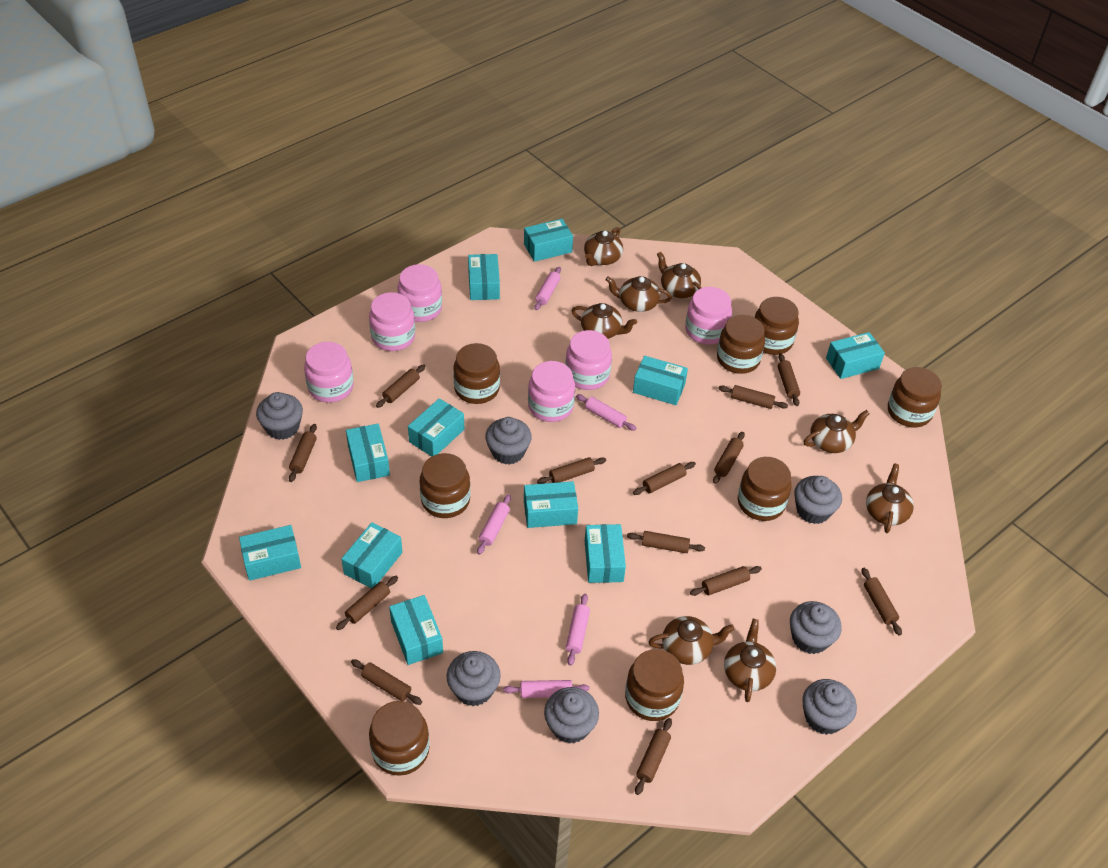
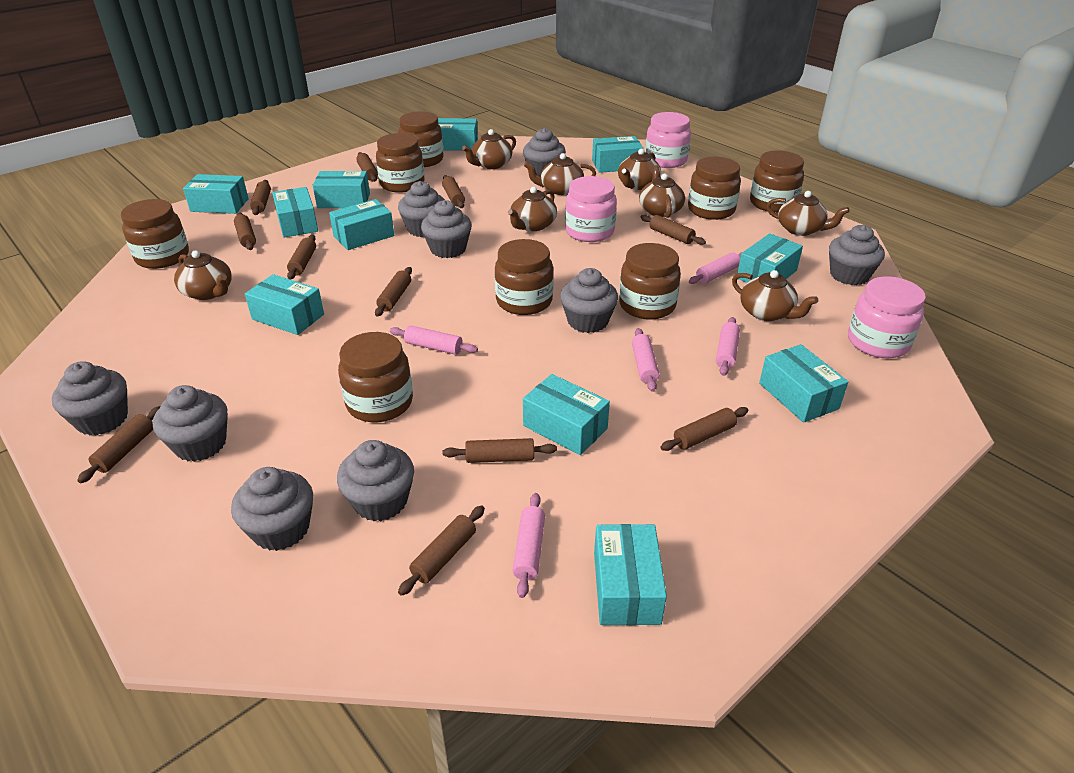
brown rolling pin: [289,424,317,482] [336,576,398,630] [351,659,422,705] [376,364,425,408] [537,457,606,484] [627,531,705,553] [633,462,696,495] [635,718,672,795] [690,566,762,596] [713,432,745,484] [718,385,788,409] [778,353,800,406] [862,568,902,636] = 13 -> [77,406,160,483] [234,213,256,250] [250,180,271,215] [287,235,316,280] [356,152,378,182] [375,267,412,316] [398,505,485,596] [442,175,465,208] [443,438,557,463] [641,215,706,245] [660,407,748,451] = 11
grey cupcake: [256,392,303,440] [447,651,501,706] [485,417,532,465] [544,687,599,744] [790,601,842,654] [794,476,842,524] [802,679,857,735] = 7 -> [52,361,128,436] [153,385,228,462] [231,467,313,551] [337,440,414,521] [398,181,445,237] [421,200,472,258] [523,128,566,175] [560,268,618,333] [829,225,885,285] = 9
pink jar: [304,342,354,403] [369,292,415,351] [397,264,442,322] [528,361,575,422] [565,330,612,390] [685,287,732,345] = 6 -> [565,176,617,242] [645,112,691,168] [848,276,926,358] = 3

